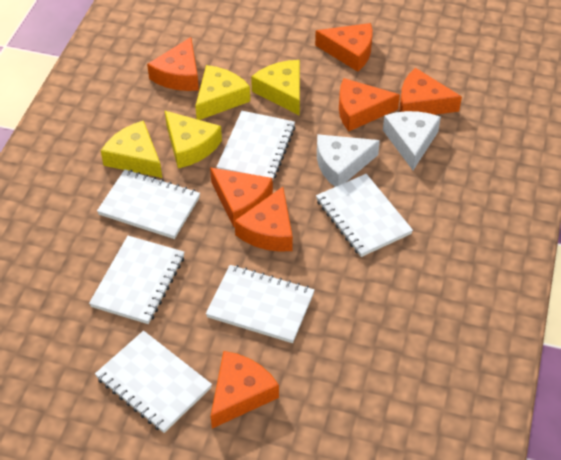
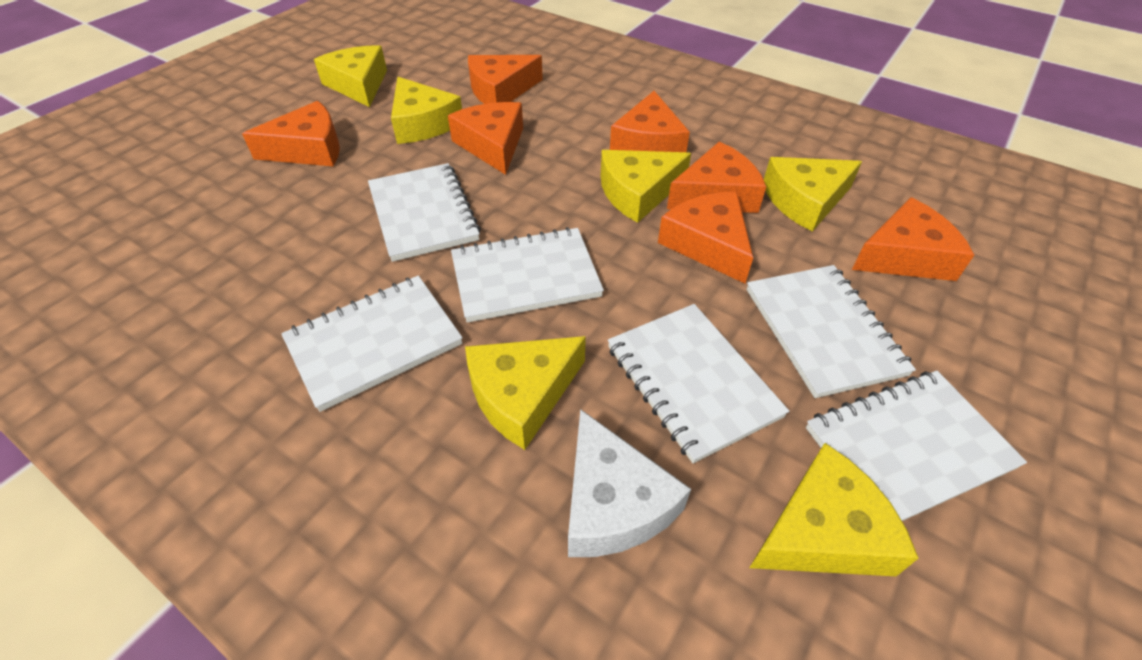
white cheese: [317,134,380,187] [383,111,441,170] = 2 -> [568,409,691,557] = 1
yellow cheese: [101,121,162,178] [165,111,222,168] [195,65,250,120] [251,60,300,116] = 4 -> [314,45,387,107] [391,77,462,144] [465,336,586,450] [601,150,691,223] [749,443,919,576] [764,157,862,232] = 6

